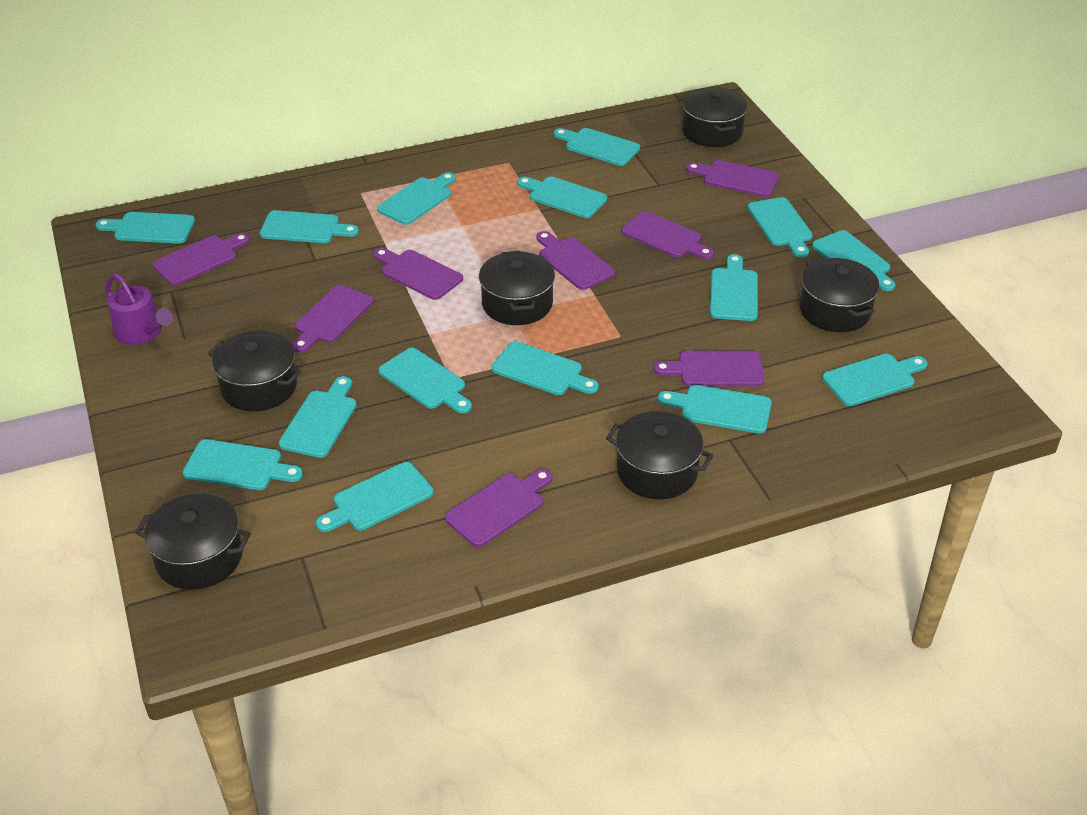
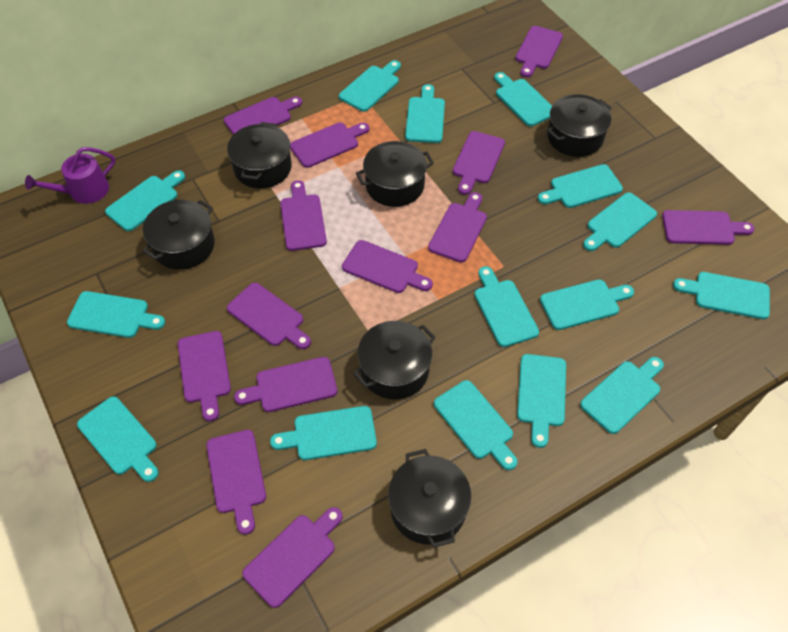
purple cutting board: [153,233,250,285] [292,285,374,353] [373,248,463,300] [445,469,552,547] [536,231,615,290] [621,211,714,259] [653,351,765,386] [686,160,779,197] = 8 -> [178,331,231,421] [206,430,266,535] [224,97,302,135] [227,283,311,349] [234,357,337,412] [242,507,343,608] [280,180,327,251] [290,122,369,168] [342,240,433,293] [428,192,487,262] [453,131,505,195] [516,26,563,77] [662,210,754,245] = 13

